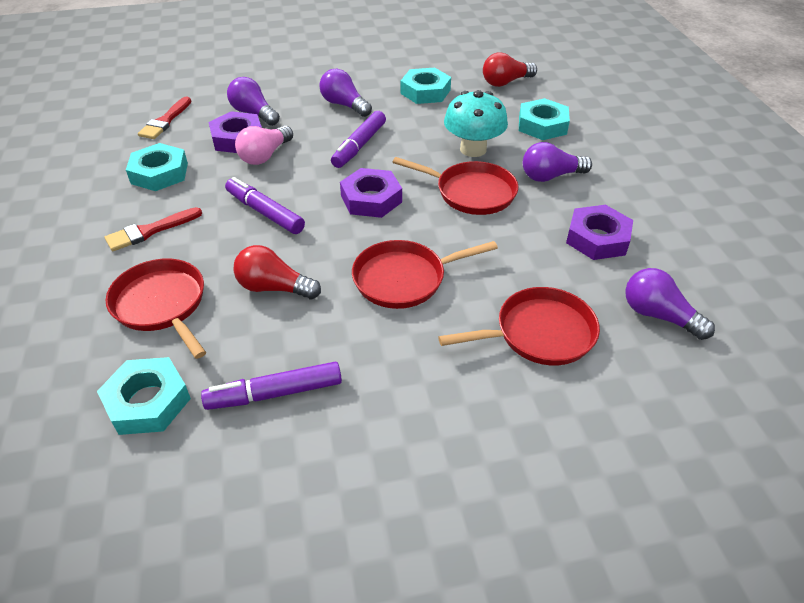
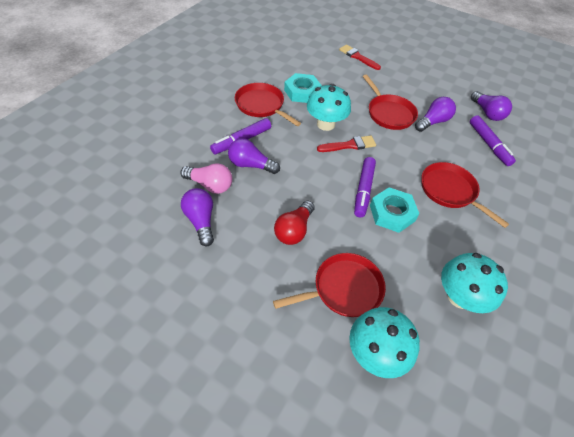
purple nut: [208,111,262,153] [340,168,402,218] [566,205,633,260] = 3 -> none = 0
red light bulb: [233,245,321,299] [483,53,537,87] = 2 -> [274,201,315,245] = 1
turquoise mushroom: [444,90,508,157] = 1 -> [307,84,351,131] [349,307,420,378] [441,253,508,313] = 3
turquoise nut: [97,357,191,435] [126,143,188,191] [401,68,451,104] [519,98,570,140] = 4 -> [284,73,322,103] [370,187,419,233] = 2

